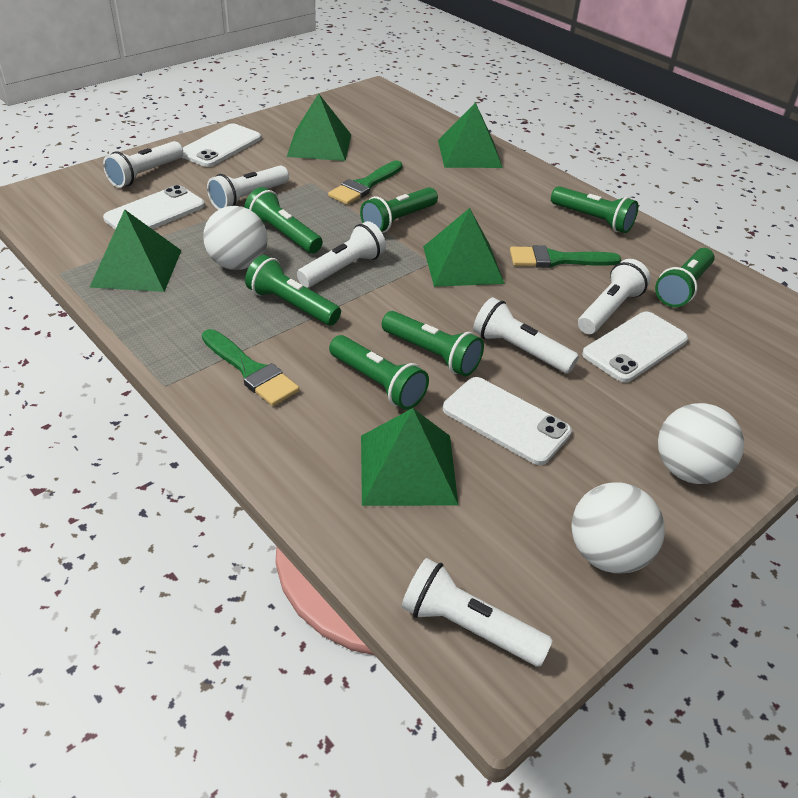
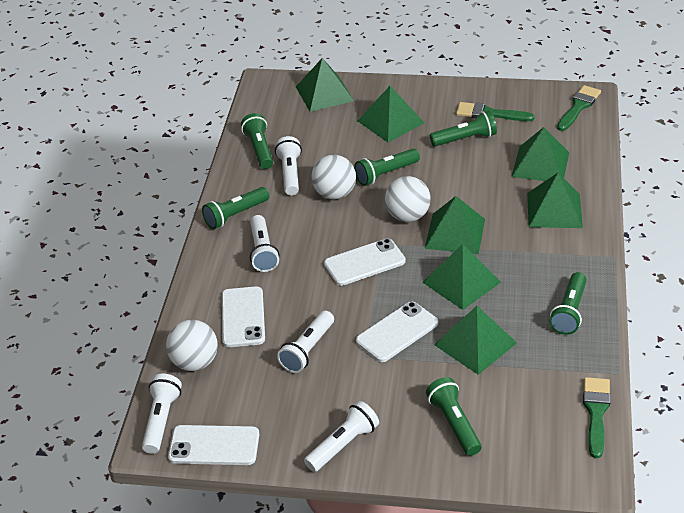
green flashlight: [244,187,323,254] [245,255,341,326] [329,335,429,410] [360,187,438,233] [382,311,484,376] [551,186,638,233] [655,248,714,307] = 7 -> [202,187,269,229] [241,113,273,169] [354,149,420,186] [426,377,482,456] [430,111,497,146] [550,272,587,335] = 6
green pyramid: [89,210,182,292] [287,94,351,161] [361,408,458,506] [423,208,505,287] [438,102,503,168] = 5 -> [296,58,354,112] [358,86,424,142] [422,244,501,310] [425,196,485,254] [434,306,517,375] [512,127,569,181] [527,173,583,228] = 7
white flashlight: [103,141,183,188] [207,165,289,210] [297,221,386,288] [401,558,553,667] [473,297,579,373] [578,259,651,334] = 6 -> [142,374,182,454] [250,215,279,272] [275,136,302,196] [277,311,334,373] [304,401,379,472] = 5

